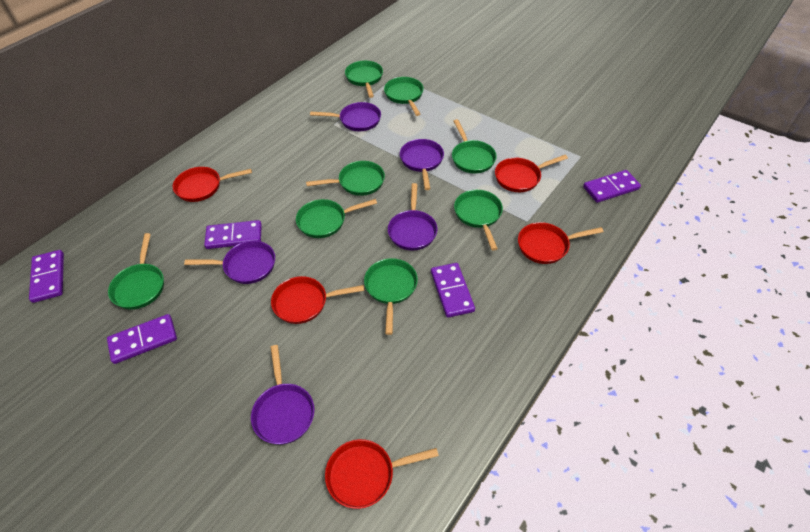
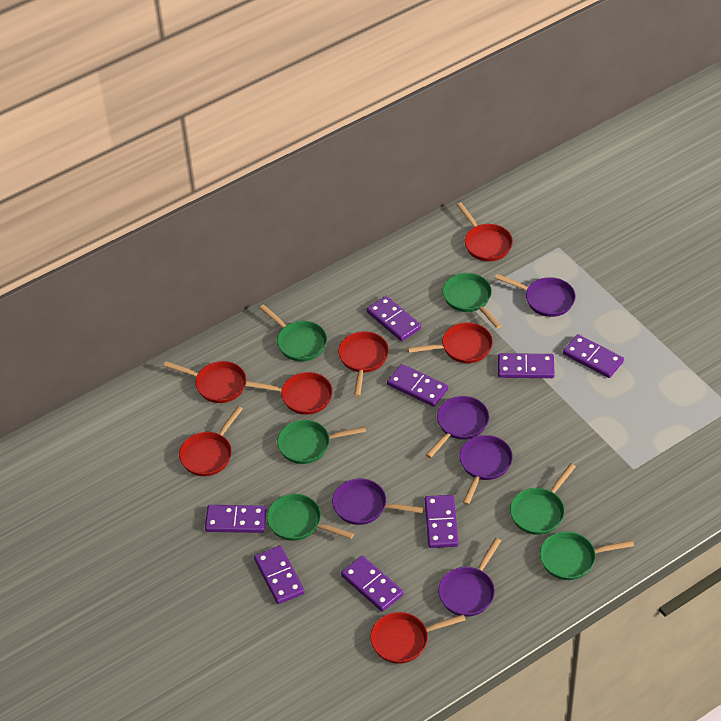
green pan: [108,233,164,309] [296,199,377,238] [306,161,385,196] [345,61,383,98] [364,258,418,335] [384,77,424,116] [452,119,497,173] [454,190,503,251] = 8 -> [259,304,327,361] [267,494,354,541] [277,420,366,464] [442,273,502,329] [510,463,576,535] [540,531,634,580] = 6
purple domino: [29,250,64,303] [107,314,177,364] [204,220,262,249] [431,263,475,318] [583,170,641,203] = 5 -> [205,505,266,533] [254,545,305,604] [341,555,404,612] [367,296,421,341] [387,364,448,407] [425,495,458,548] [498,353,555,378] [563,334,624,378] = 8
red pan: [173,167,252,202] [271,276,364,324] [325,439,439,509] [495,155,568,192] [518,222,604,264] = 5 -> [164,361,246,403] [179,406,243,476] [246,372,333,415] [338,331,389,397] [370,612,466,664] [408,322,493,363] [457,202,513,261] = 7

